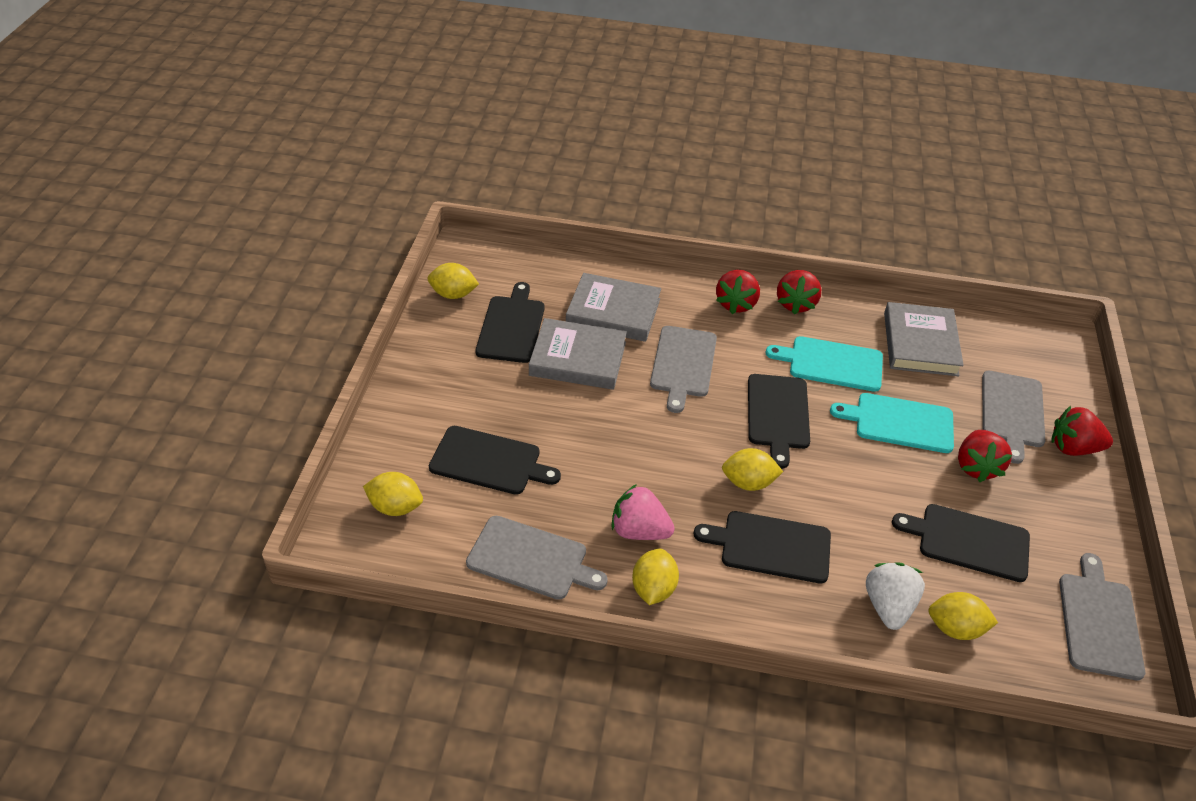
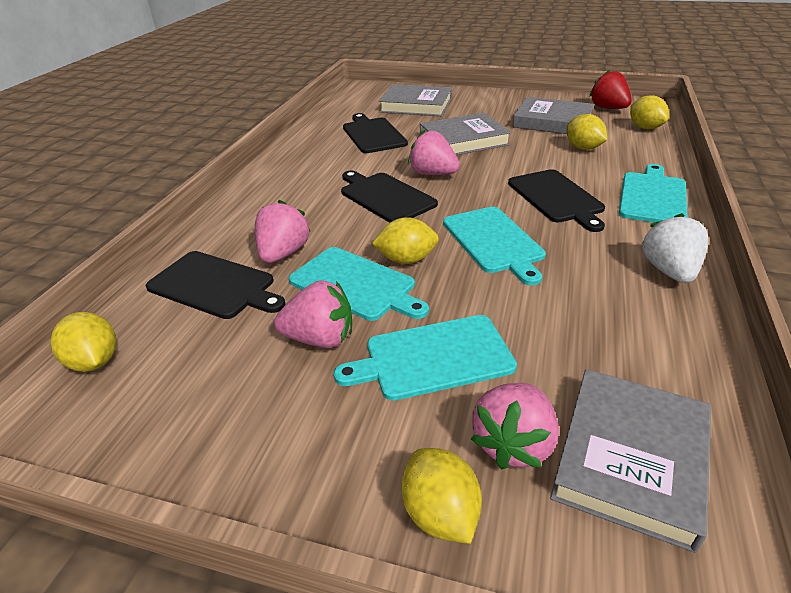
black cutting board: [429,426,561,495] [476,282,545,363] [694,511,831,583] [748,374,810,469] [892,504,1030,582] = 5 -> [145,251,285,319] [341,170,438,223] [343,113,408,153] [508,169,605,232] = 4
grey book: [529,318,627,390] [566,273,661,342] [884,302,964,376] = 3 -> [379,84,452,116] [420,112,511,155] [513,97,595,134] [550,369,711,553] = 4
grey cutting board: [466,516,608,600] [650,326,717,413] [982,371,1046,464] [1059,553,1145,680] = 4 -> none = 0
pink strawberry: [611,484,675,540] = 1 -> [255,200,310,263] [274,280,352,348] [408,130,460,175] [471,383,559,469] = 4
red strawberry: [716,270,760,314] [777,270,821,315] [958,430,1012,482] [1051,406,1113,456] = 4 -> [589,70,632,109] = 1
turquoise cutting board: [766,336,883,392] [830,393,954,453] = 2 -> [289,247,429,321] [334,315,517,401] [443,207,546,285] [619,164,687,222] = 4

